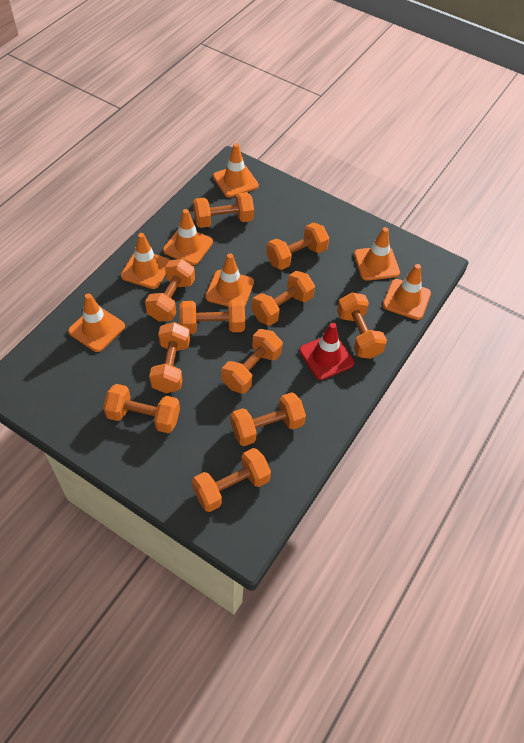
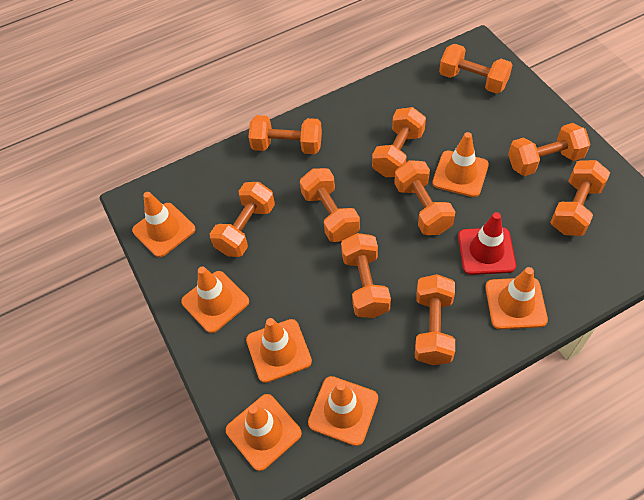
orange dumbbell: [103,384,180,433] [145,259,195,321] [149,322,190,393] [180,299,245,334] [192,448,271,512] [193,192,254,228] [221,329,283,394] [231,392,306,446] [252,271,315,326] [266,222,329,270] [337,292,387,359] = 11 -> [210,182,275,257] [248,115,322,154] [300,168,360,242] [341,233,391,318] [372,107,426,177] [394,160,455,235] [415,274,455,365] [439,44,513,94] [508,123,590,176] [550,160,610,236] = 10

